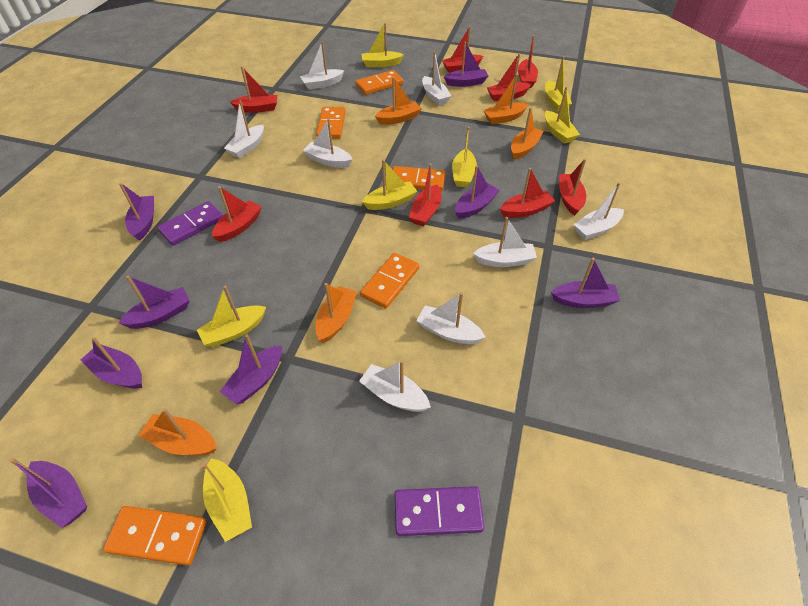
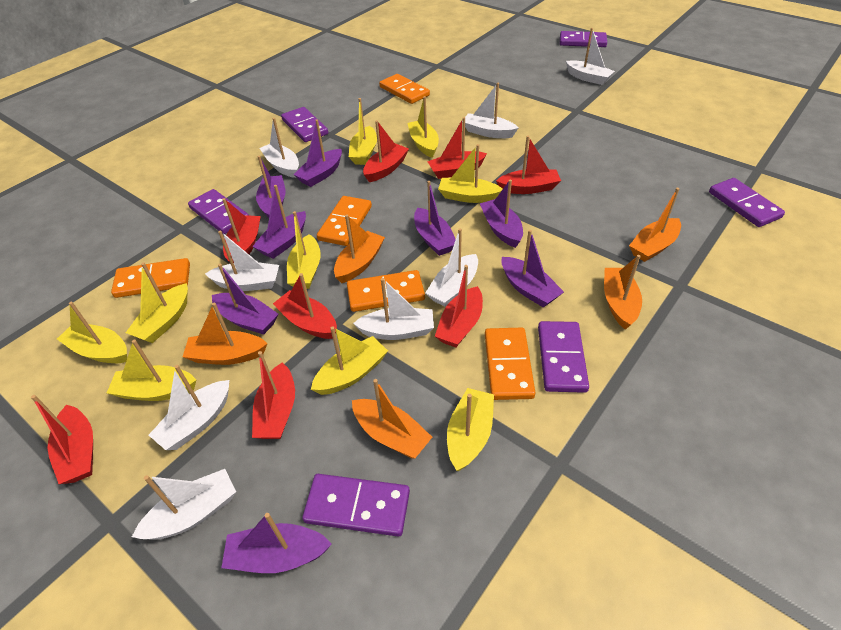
purple domino: [157,201,223,246] [394,486,484,536] = 2 -> [188,189,249,234] [281,107,328,142] [302,474,410,537] [538,321,589,393] [560,31,607,47] [709,178,785,227] = 6
yellow boat: [197,285,266,347] [201,458,252,542] [361,23,404,67] [362,159,417,210] [452,127,477,187] [545,56,572,111] [545,87,580,144] = 7 -> [57,302,127,363] [107,339,196,401] [126,263,188,343] [287,211,321,289] [311,327,388,395] [349,98,377,165] [407,96,439,158] [438,144,503,203] [447,388,494,471] = 9

